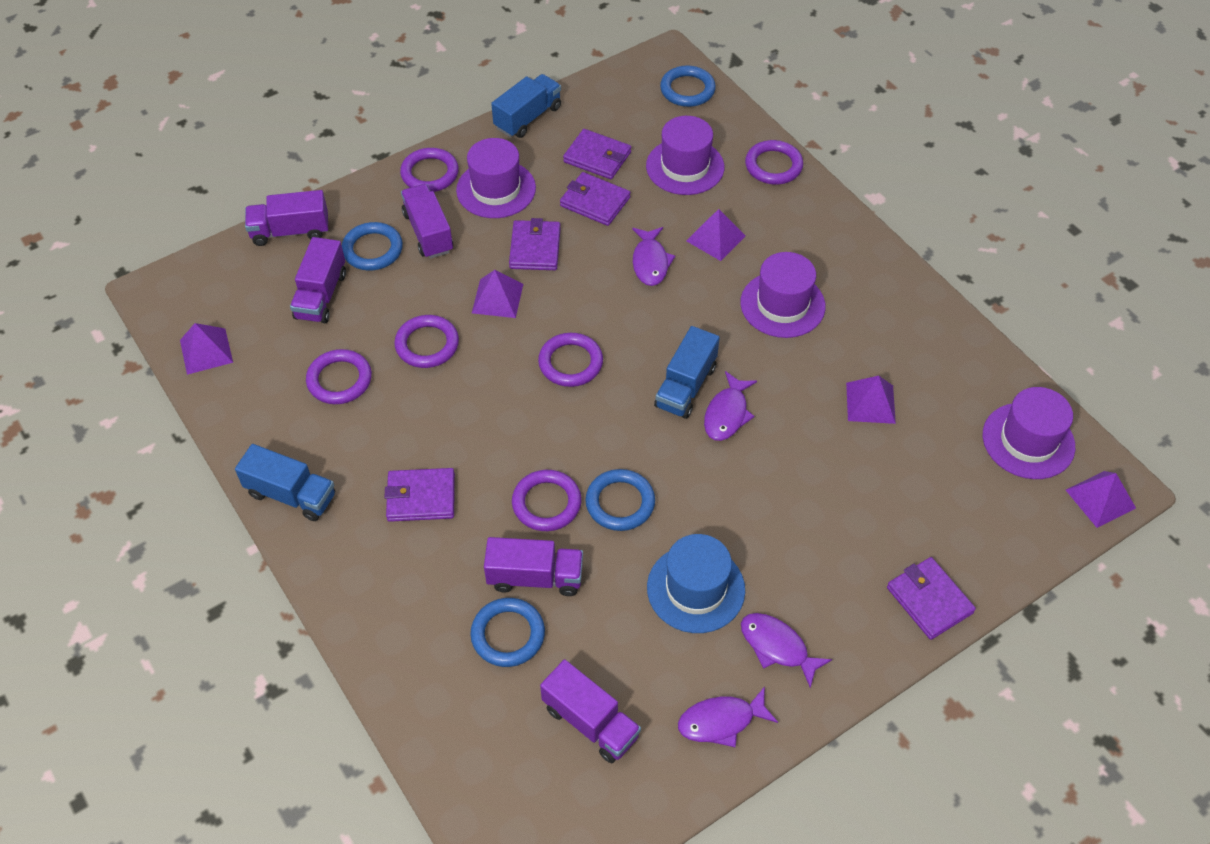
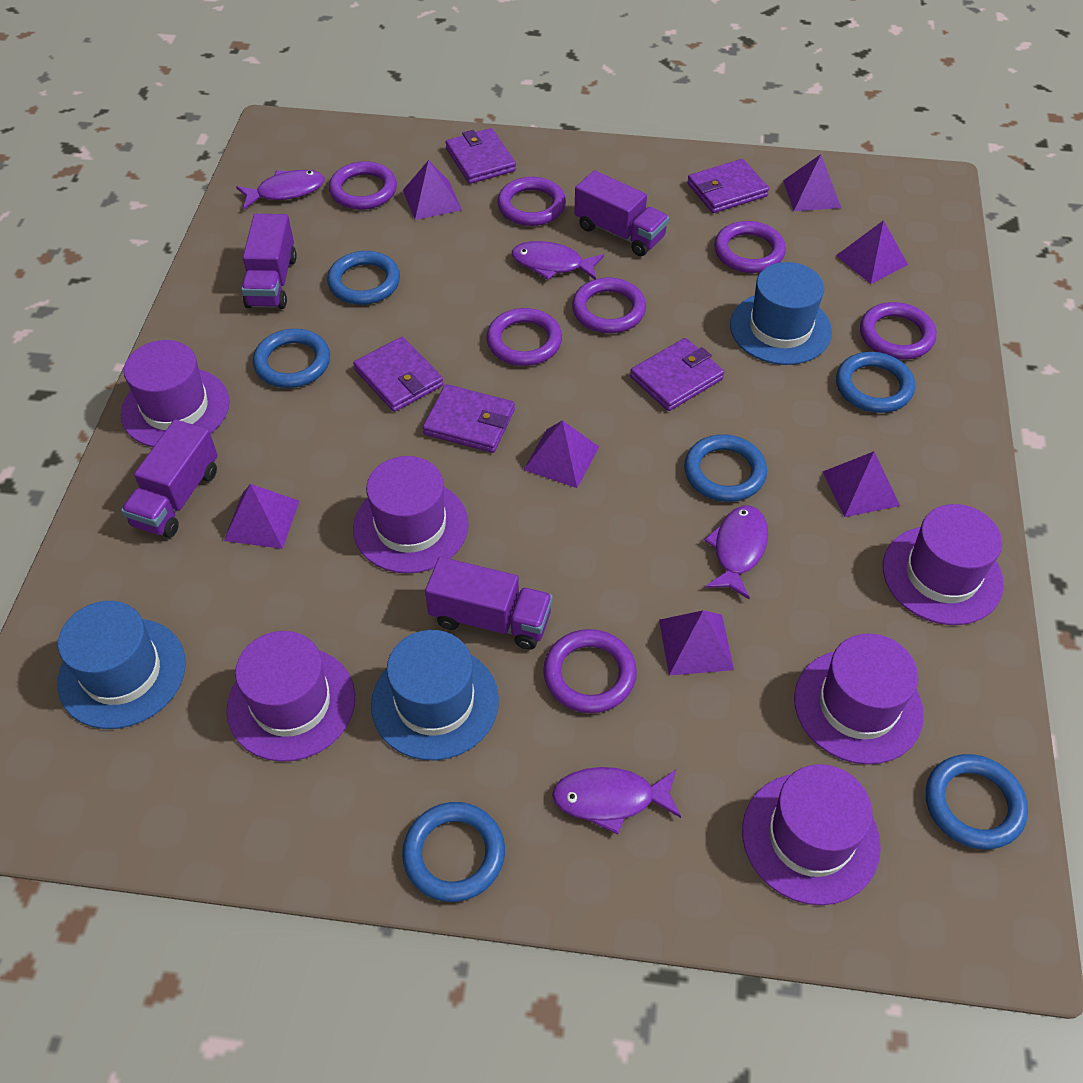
blue hat: [647,534,745,633] = 1 -> [57,601,186,729] [371,630,499,760] [730,262,832,365] = 3
blue ring: [342,222,403,271] [470,598,545,667] [585,469,655,531] [660,65,716,107] = 4 -> [253,329,330,388] [327,251,400,305] [402,802,505,902] [684,434,767,502] [836,352,915,413] [926,754,1028,850] = 6
blue truck: [235,444,335,521] [491,74,561,138] [654,326,720,419] = 3 -> none = 0
purple hat: [456,138,536,218] [646,116,724,195] [740,252,826,338] [983,387,1075,479] = 4 -> [121,340,230,447] [227,631,355,762] [353,456,469,574] [742,764,881,905] [794,633,924,765] [883,504,1004,625] = 6
purple pyramid: [180,323,233,375] [472,270,523,318] [686,209,746,261] [846,376,896,424] [1066,471,1136,528] = 5 -> [224,484,299,549] [403,160,462,220] [524,420,599,488] [659,610,734,676] [783,154,841,211] [823,451,900,517] [836,220,908,284] = 7
purple ring: [306,349,372,404] [394,315,459,368] [400,148,459,192] [512,470,582,531] [538,333,603,387] [745,140,803,184] = 6 -> [329,161,397,210] [486,308,562,366] [497,177,566,226] [543,629,637,713] [572,278,646,333] [714,221,786,273] [860,302,936,360] = 7
purple truck: [245,190,328,246] [290,237,346,323] [401,184,453,259] [484,537,583,596] [540,659,641,763] = 5 -> [121,419,218,538] [241,214,297,309] [425,557,553,650] [574,170,669,256] = 4

